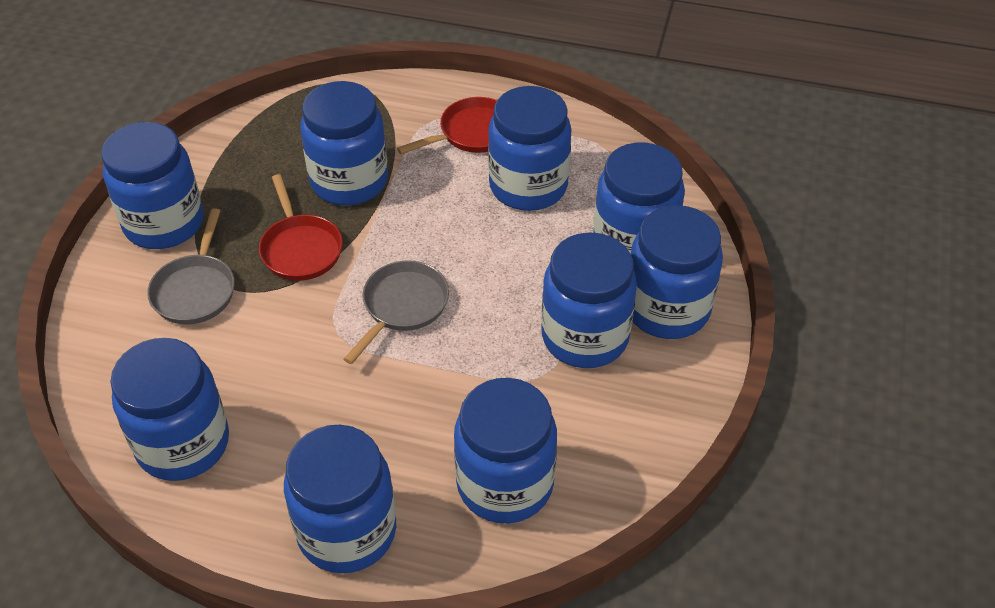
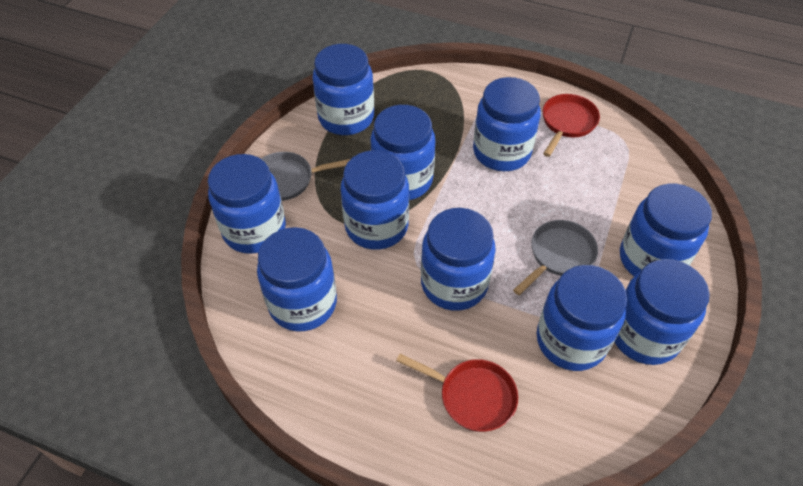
blue jar: [101,122,203,249] [110,338,229,481] [284,425,396,573] [300,81,388,205] [454,378,557,523] [488,86,572,211] [541,232,637,368] [593,143,685,254] [631,205,723,339] = 9 -> [208,154,286,254] [257,227,337,331] [313,44,374,135] [341,150,409,250] [371,105,435,200] [421,208,496,311] [473,77,541,171] [537,265,627,371] [615,259,710,365] [620,184,712,276] = 10

